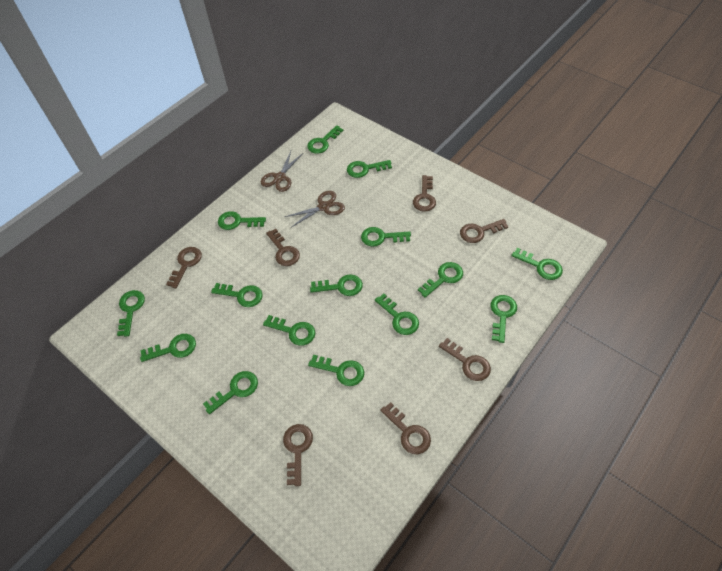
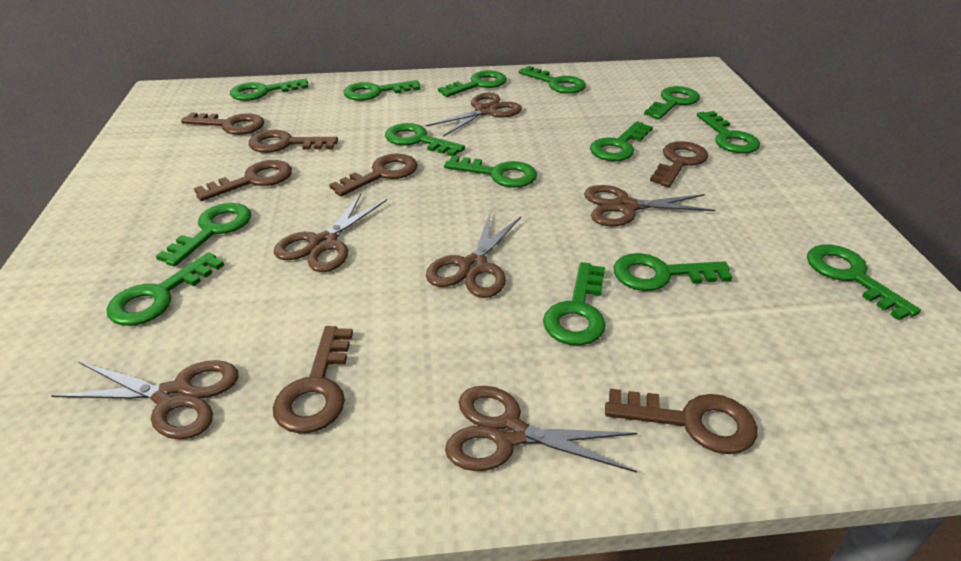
brown scissors: [261,151,303,192] [285,191,345,227] = 2 -> [51,360,239,439] [274,193,387,272] [426,93,522,137] [426,211,521,298] [445,386,637,473] [584,185,715,226] = 6
green key: [117,290,145,337] [140,334,196,362] [203,371,258,414] [211,283,263,307] [218,211,266,230] [263,315,315,346] [307,125,343,154] [308,355,364,386] [310,274,363,296] [347,160,392,178] [361,227,411,247] [375,294,419,335] [418,262,463,298] [490,295,517,343] [511,248,563,280] = 15 -> [106,252,224,326] [156,203,251,266] [230,79,308,101] [344,80,420,101] [385,123,465,156] [438,71,507,97] [444,155,537,188] [519,66,586,94] [543,262,605,345] [590,121,653,161] [613,253,732,291] [644,86,700,120] [697,111,760,154] [807,245,921,320] = 14

